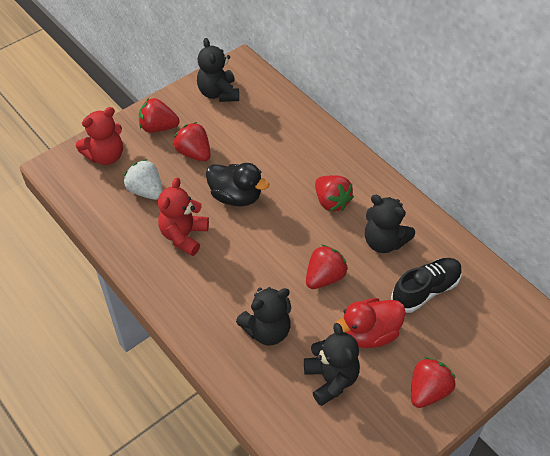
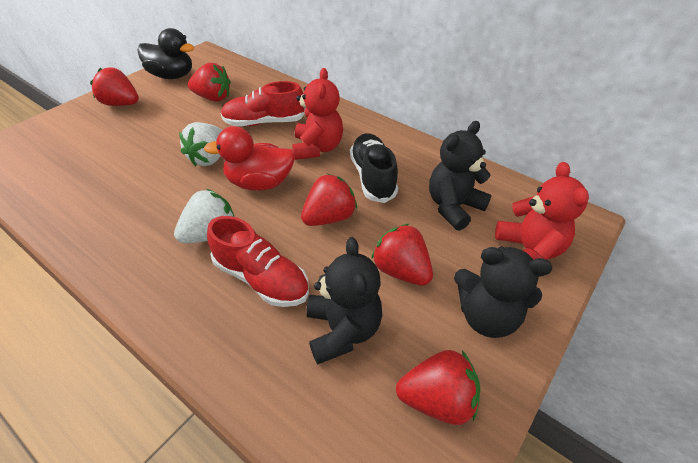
black teddy bear: [197,38,239,102] [236,287,291,345] [304,323,360,406] [365,195,415,253] = 4 -> [306,237,382,364] [429,121,492,231] [454,246,552,338] = 3
red shoe: none = 0 -> [207,216,309,307] [221,81,305,126] = 2
white strawberry: [124,159,163,200] = 1 -> [174,189,234,243] [179,122,223,167] = 2

